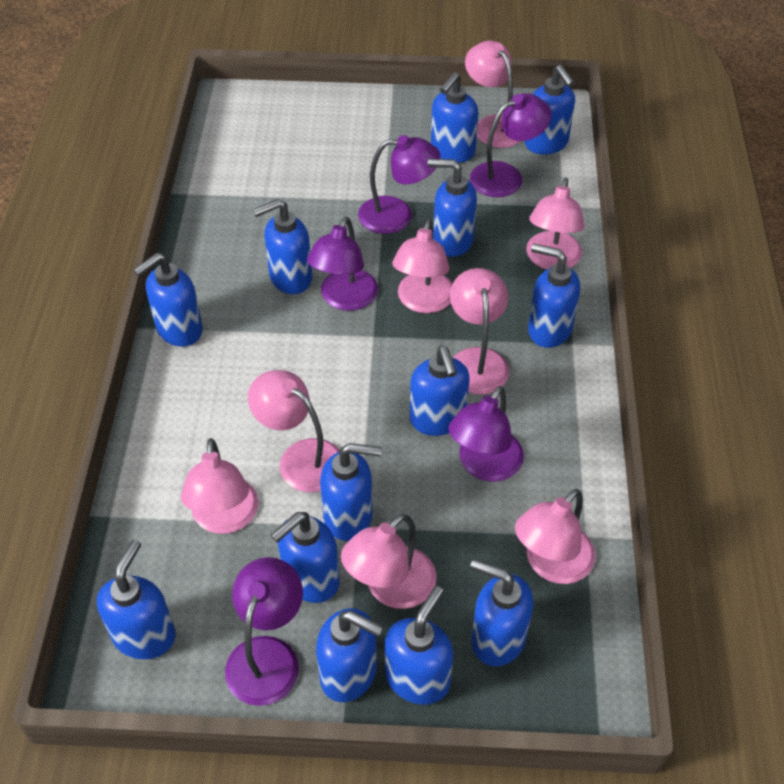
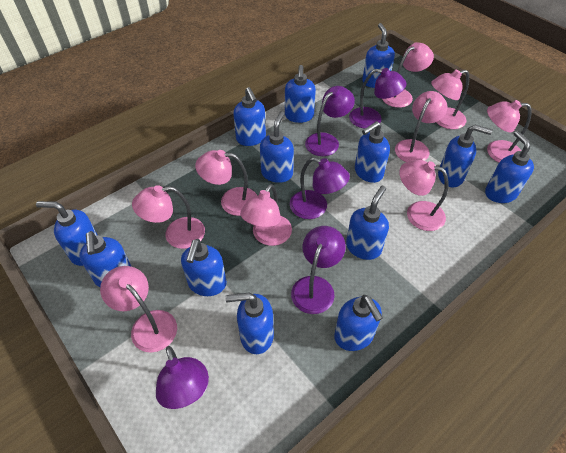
pink lamp: [181,438,259,534] [248,370,339,492] [341,514,437,609] [392,219,452,313] [450,268,509,395] [465,41,520,148] [515,489,596,584] [526,178,585,269] = 8 -> [100,266,177,352] [132,185,205,249] [195,150,257,216] [240,184,292,246] [382,42,434,108] [395,91,447,162] [399,160,449,231] [431,69,469,129] [487,100,531,162] = 9

